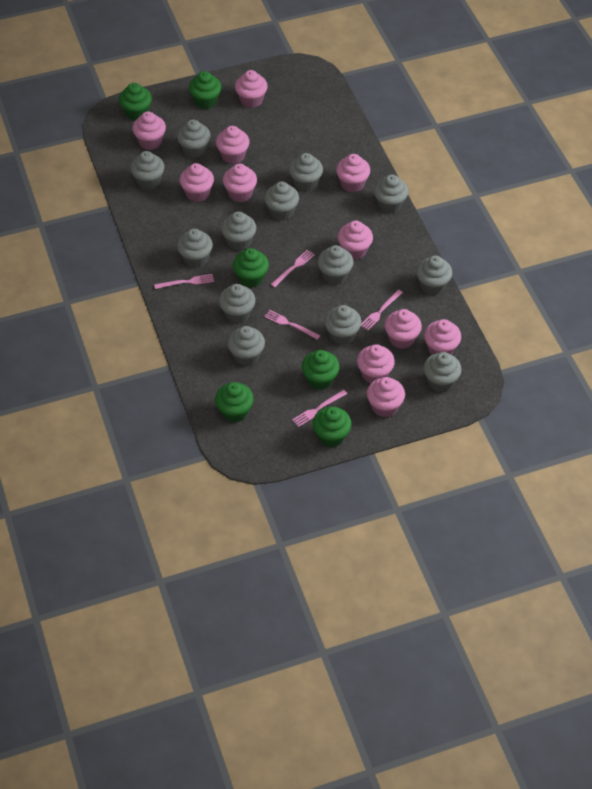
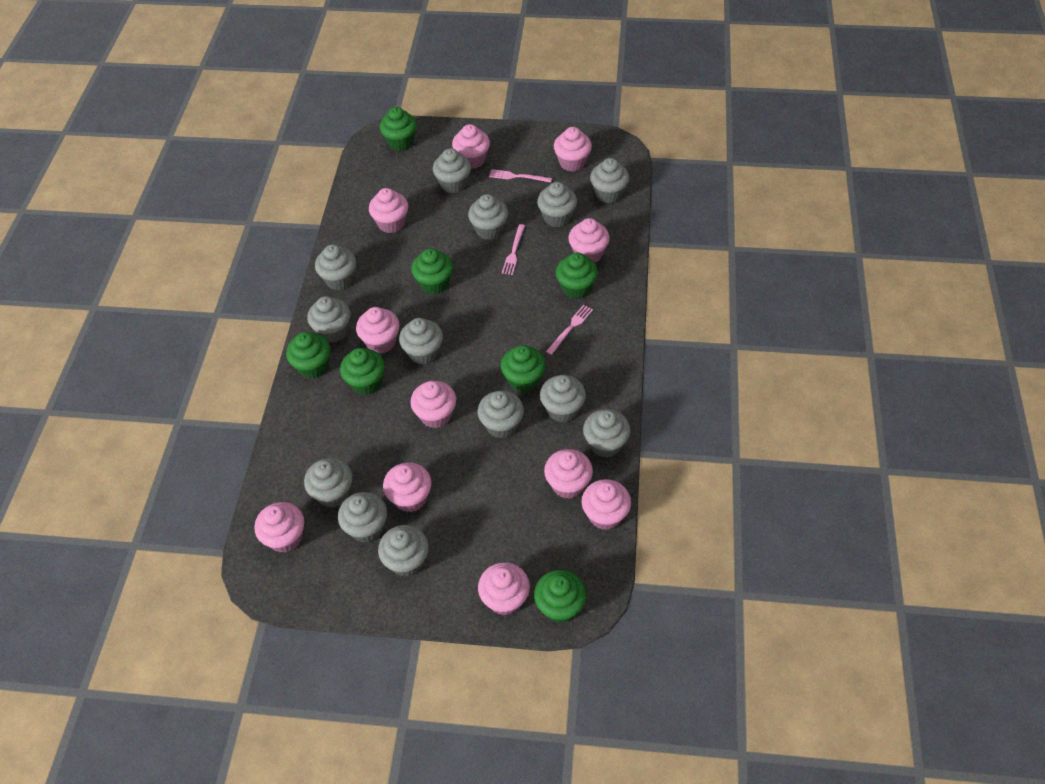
green cupcake: [119,83,152,120] [189,71,221,109] [215,382,254,422] [233,248,269,287] [302,350,340,390] [312,407,352,447] = 6 -> [286,332,331,379] [340,348,385,395] [380,107,417,151] [411,248,453,294] [501,345,546,392] [534,570,587,623] [556,253,598,299] = 7
pink fork: [154,274,214,289] [264,310,320,340] [271,250,315,287] [292,390,347,427] [361,290,403,330] = 5 -> [489,169,552,183] [502,224,525,275] [546,305,593,355] = 3

